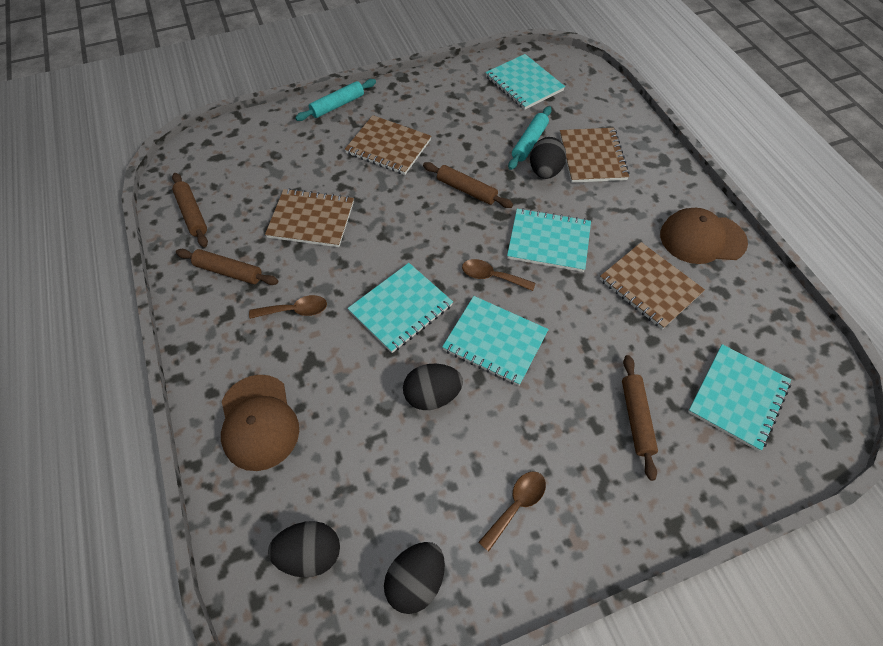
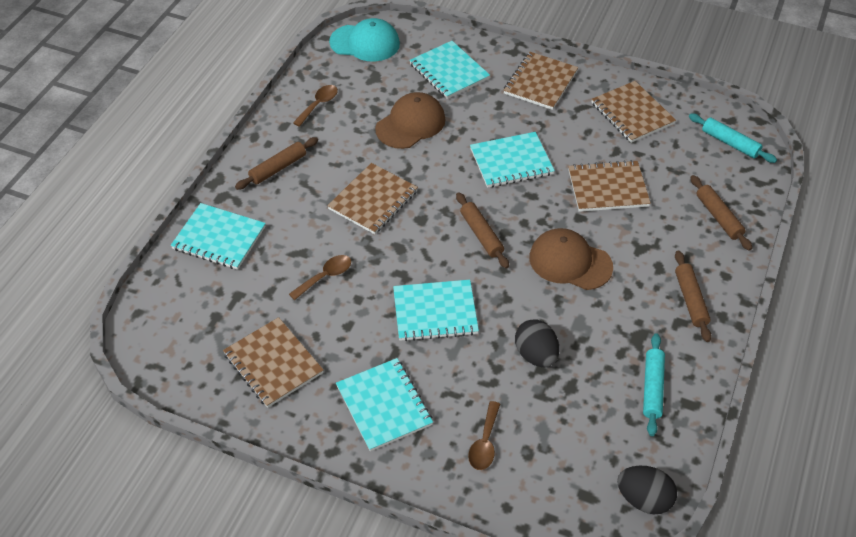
black egg: [268,521,340,578] [384,542,445,614] [403,363,463,410] [530,137,566,179] = 4 -> [515,319,559,367] [617,466,677,514] = 2
brown notebook: [265,188,354,247] [345,115,431,175] [560,128,630,183] [600,242,705,329] = 4 -> [223,317,323,408] [327,163,418,234] [503,52,578,110] [568,160,651,212] [591,81,676,143] = 5
turquoise cap: none = 0 -> [329,18,400,61] = 1

